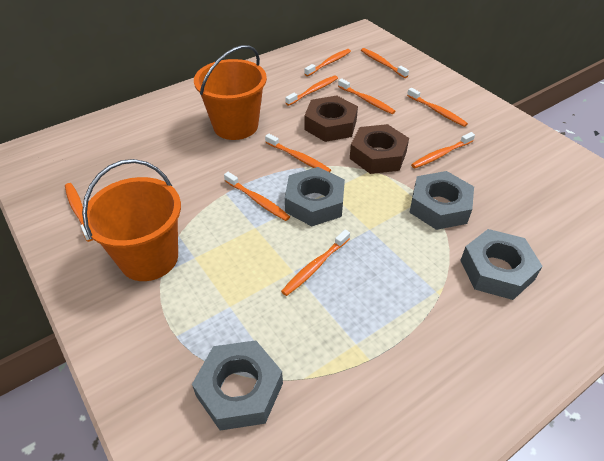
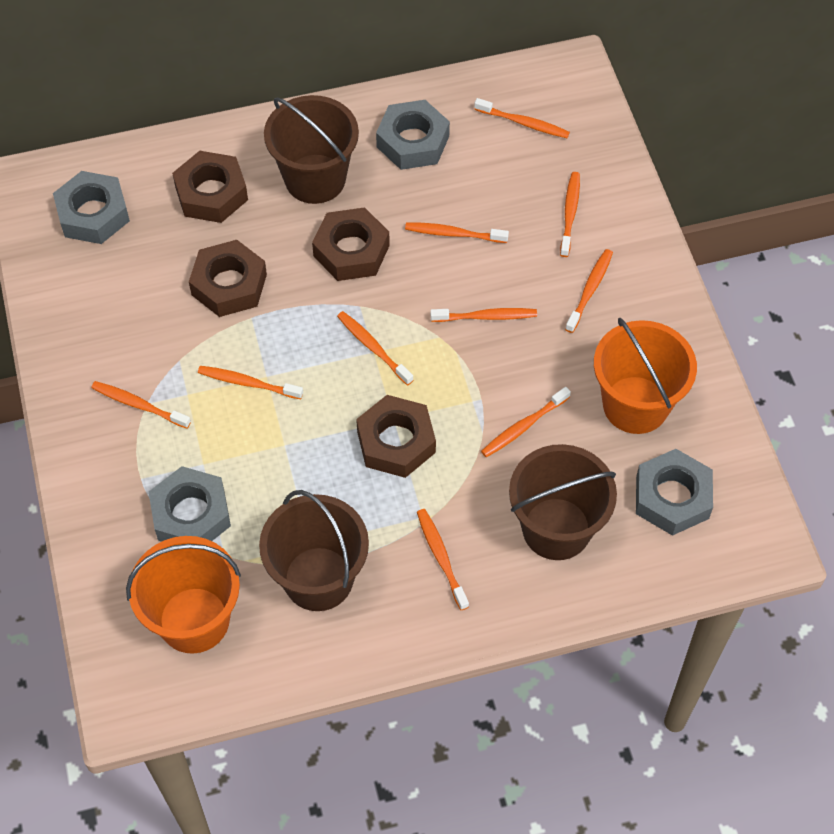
brown bucket: none = 0 -> [259,490,369,611] [264,95,359,204] [509,444,617,560] = 3
brown nut: [304,96,358,142] [350,124,409,174] = 2 -> [172,151,248,223] [189,240,267,317] [312,207,390,281] [356,395,436,478] = 4

